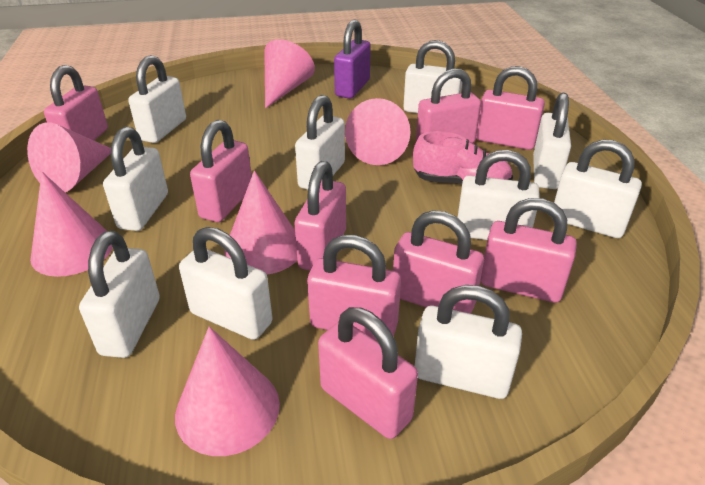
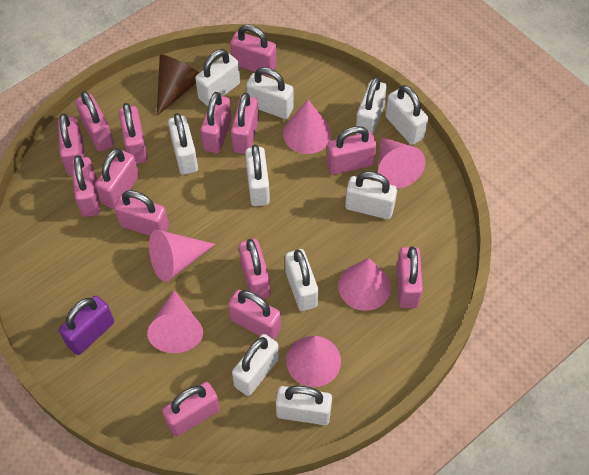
brown cone: none = 0 -> [157,54,199,116] = 1
pink padlock: [44,65,108,140] [190,120,252,222] [295,161,346,271] [307,235,401,340] [318,307,418,439] [393,210,484,314] [416,68,481,143] [476,66,545,150] [481,198,577,303] = 9 -> [58,114,84,175] [71,155,100,217] [76,91,114,152] [95,148,139,209] [115,190,169,236] [119,103,148,164] [162,382,220,437] [200,92,232,153] [228,290,281,340] [230,24,277,76] [231,93,259,154] [239,239,271,299] [327,126,377,175] [396,246,423,308] = 14
pink shoe: [413,131,513,184] = 1 -> none = 0

